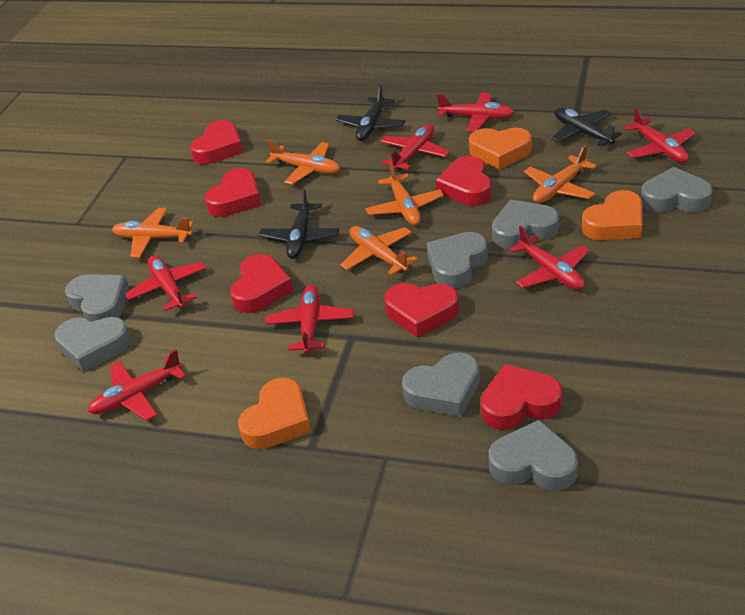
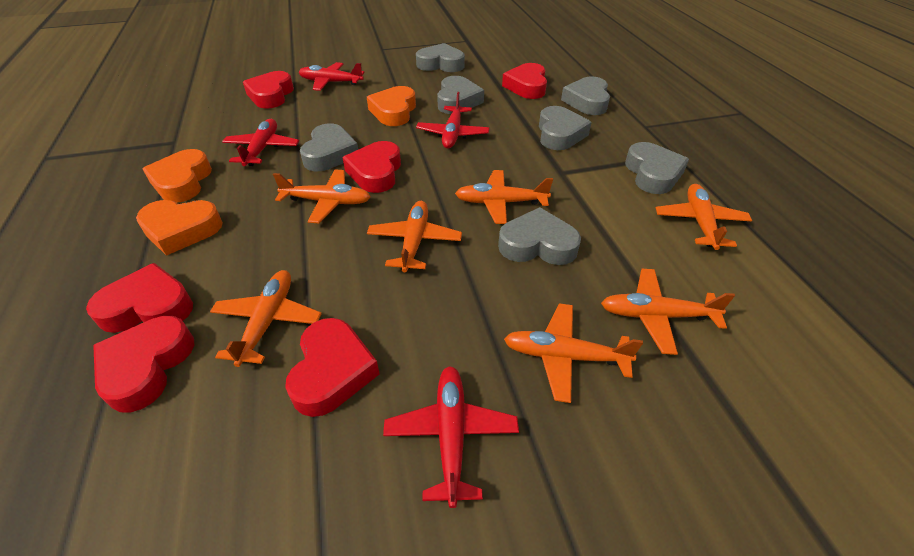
black plane: [259,189,340,259] [336,84,406,141] [551,108,622,146] = 3 -> none = 0
orange plane: [112,208,194,258] [266,140,340,185] [340,226,418,276] [365,162,444,226] [524,145,597,203] = 5 -> [210,270,322,367] [273,169,371,223] [367,201,462,272] [455,170,553,224] [504,303,643,403] [601,269,735,355] [656,184,752,250] = 7
red plane: [88,349,186,421] [125,255,206,311] [265,285,354,354] [380,124,450,170] [437,92,515,132] [509,226,590,290] [624,108,696,163] = 7 -> [222,119,299,166] [299,62,365,91] [383,366,519,508] [416,92,489,149] = 4

